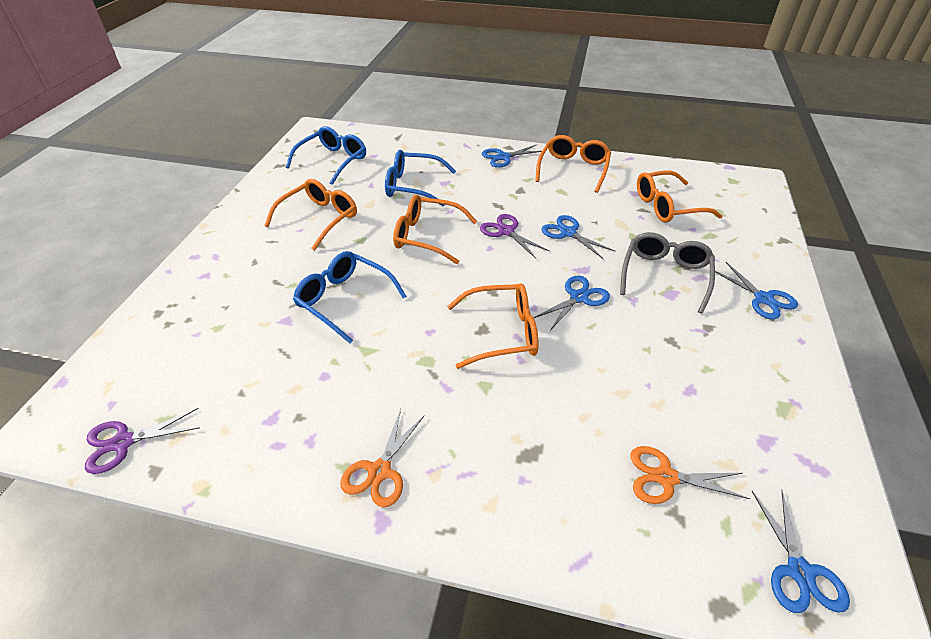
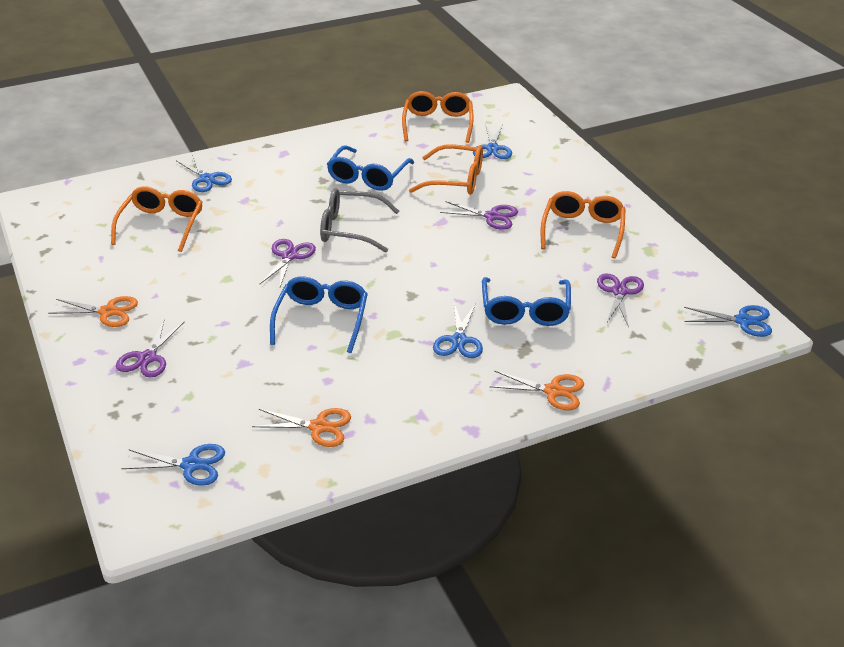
orange glasses: [264,179,357,251] [393,195,477,264] [447,283,539,369] [535,135,611,193] [637,171,722,223] = 5 -> [111,186,203,252] [402,91,474,143] [409,144,483,195] [541,191,626,259] = 4
orange scissors: [340,409,425,507] [630,446,750,504] = 2 -> [48,296,138,327] [252,408,351,447] [489,370,584,410] = 3
purple scissors: [85,408,200,474] [480,214,549,259] = 2 -> [116,318,185,377] [260,239,316,287] [440,201,518,230] [597,273,644,328] = 4

